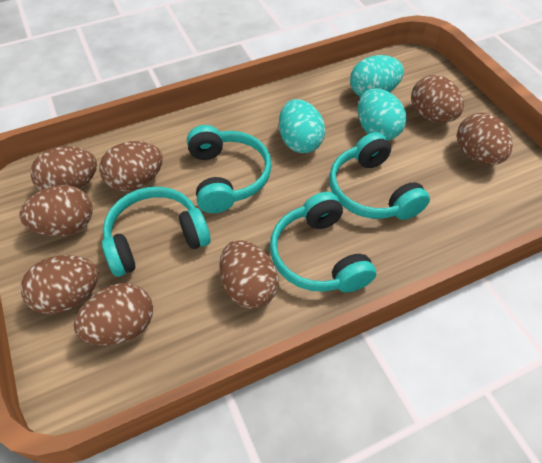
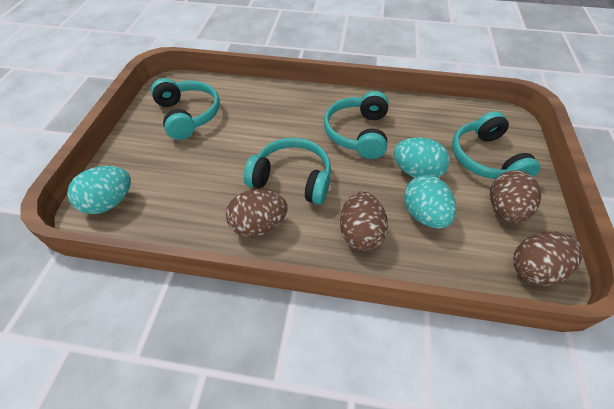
brown egg: [19,185,93,236] [21,255,99,314] [31,146,97,191] [74,283,153,346] [99,141,163,192] [219,240,279,309] [411,75,464,123] [457,112,513,165] = 8 -> [226,189,288,237] [340,191,388,251] [490,170,541,223] [513,231,583,286] = 4

